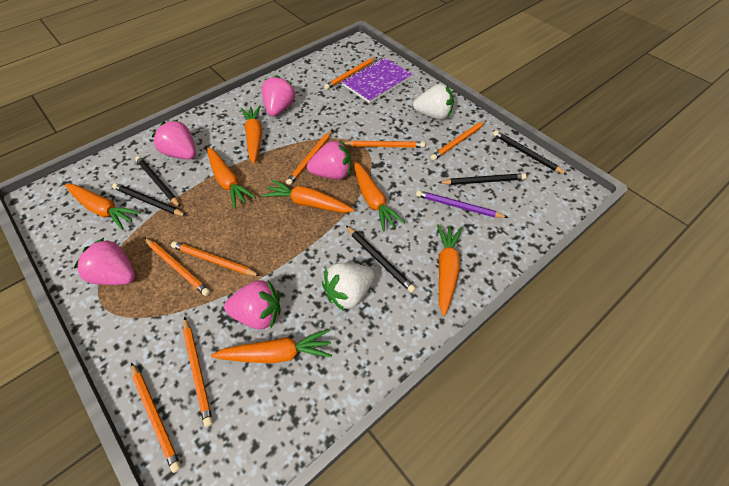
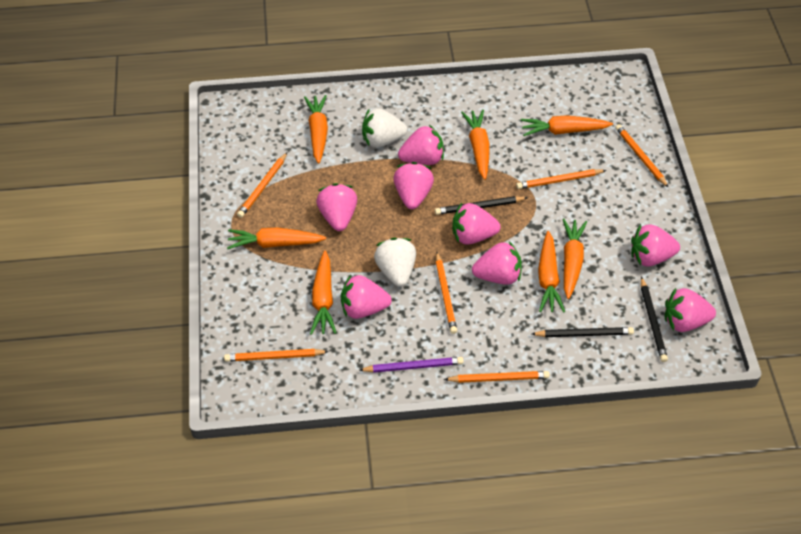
black pencil: [112,183,186,216] [135,156,180,207] [346,226,416,293] [438,173,526,185] [493,130,567,175] = 5 -> [435,196,528,215] [532,327,634,337] [641,277,668,362] = 3
orange pencil: [131,362,181,473] [145,238,210,296] [171,241,260,276] [183,317,213,427] [286,130,332,186] [324,57,377,90] [343,141,425,148] [430,120,487,161] = 8 -> [224,349,329,362] [237,153,287,218] [436,252,457,334] [444,371,550,383] [516,169,606,189] [615,124,669,188] = 6
pink strawberry: [74,238,135,285] [152,120,196,159] [224,280,281,329] [261,75,295,116] [307,141,351,179] = 5 -> [316,183,357,231] [341,275,392,319] [393,162,434,209] [398,125,444,165] [452,203,501,245] [472,241,522,285] [631,224,680,267] [665,288,716,332] = 8
purple notebook: [342,57,413,103] = 1 -> none = 0

